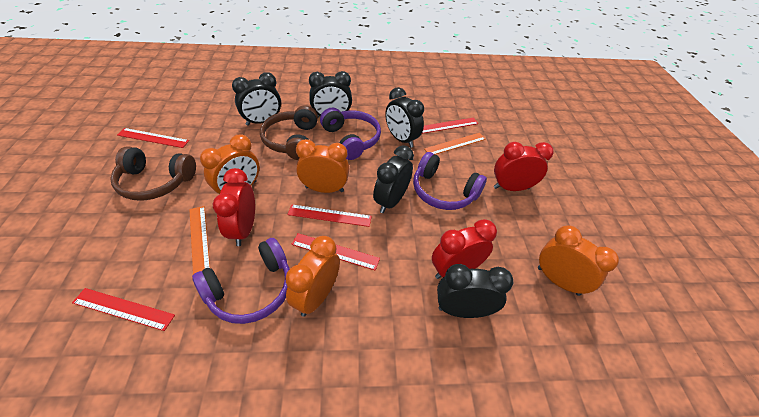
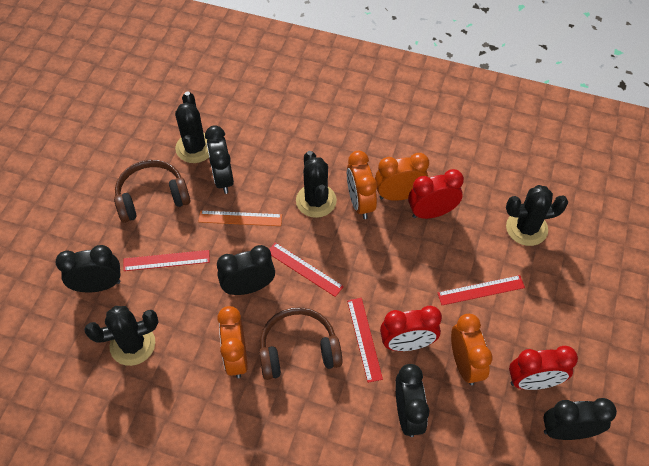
black cactus: none = 0 -> [84,306,158,366] [175,92,209,163] [296,151,337,218] [506,185,568,246] = 4
orange ruler: [189,206,210,275] [424,133,486,155] = 2 -> [199,210,282,226] = 1
purple headphones: [192,238,289,324] [320,108,381,160] [413,152,487,210] = 3 -> none = 0
red ruler: [72,288,175,331] [117,128,189,148] [287,204,372,227] [291,233,380,270] [422,117,479,134] = 5 -> [123,250,210,271] [269,243,344,297] [347,298,383,383] [437,275,525,305] = 4

